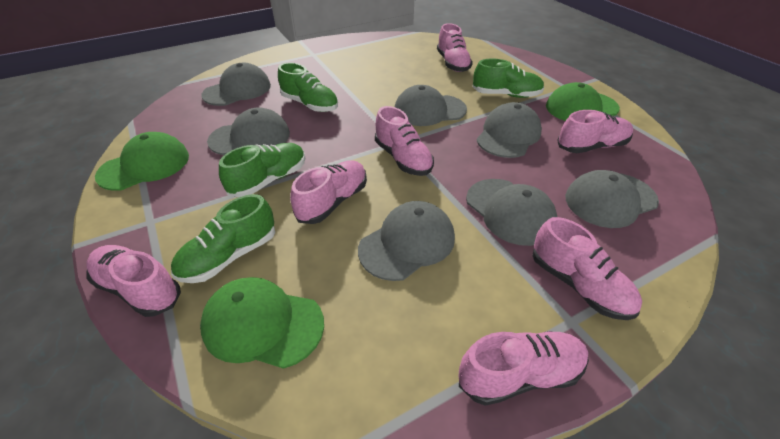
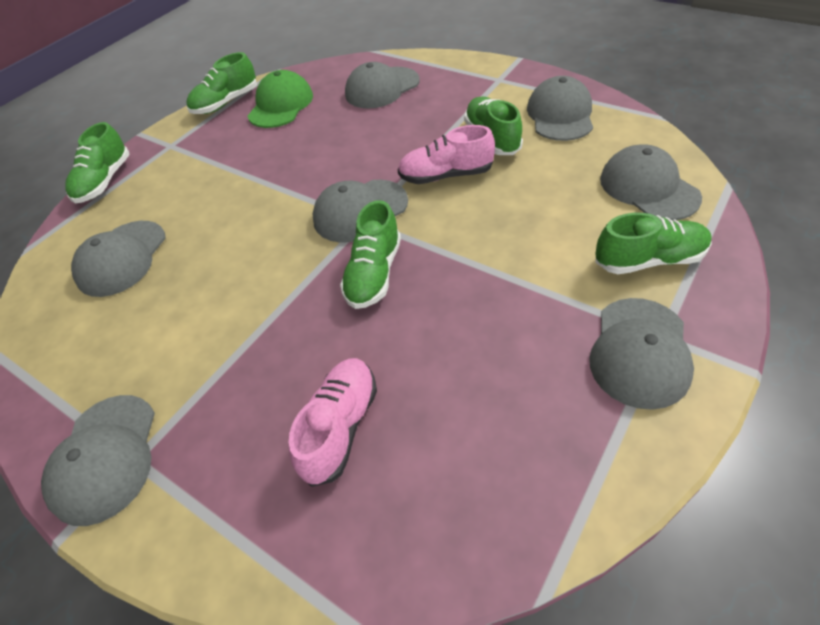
green cap: [95,132,189,191] [200,277,324,369] [546,82,620,121] = 3 -> [248,70,313,128] = 1
green shoe: [171,194,275,283] [219,143,305,197] [278,62,338,112] [473,59,544,98] = 4 -> [65,122,130,204] [186,52,257,114] [340,200,401,309] [464,97,523,155] [595,213,712,274] = 5
pink shoe: [86,245,181,317] [290,160,367,224] [375,106,434,176] [437,23,473,72] [458,331,589,406] [532,217,642,320] [557,110,633,153] = 7 -> [289,358,377,487] [397,125,495,184] = 2

